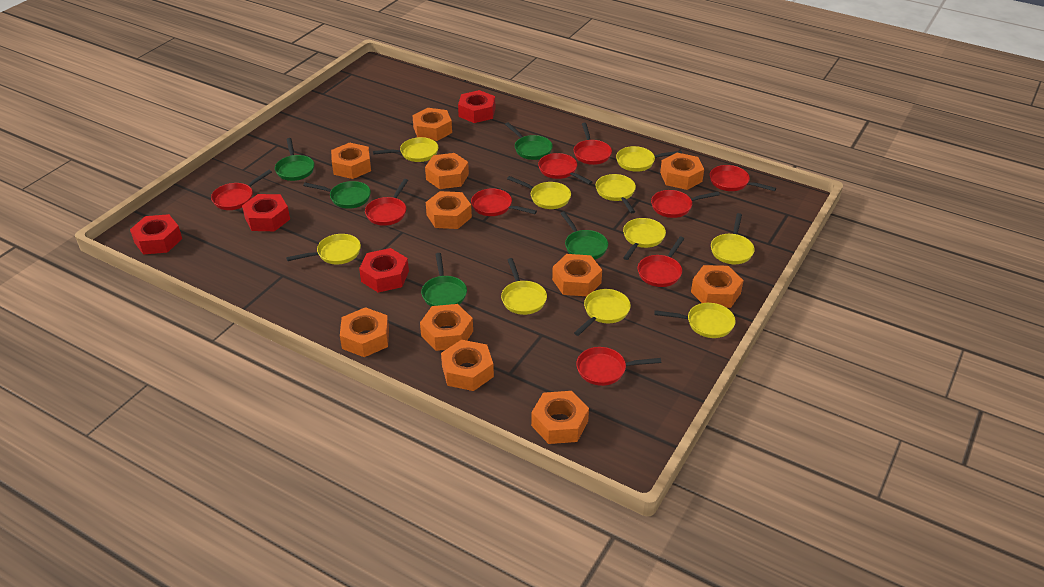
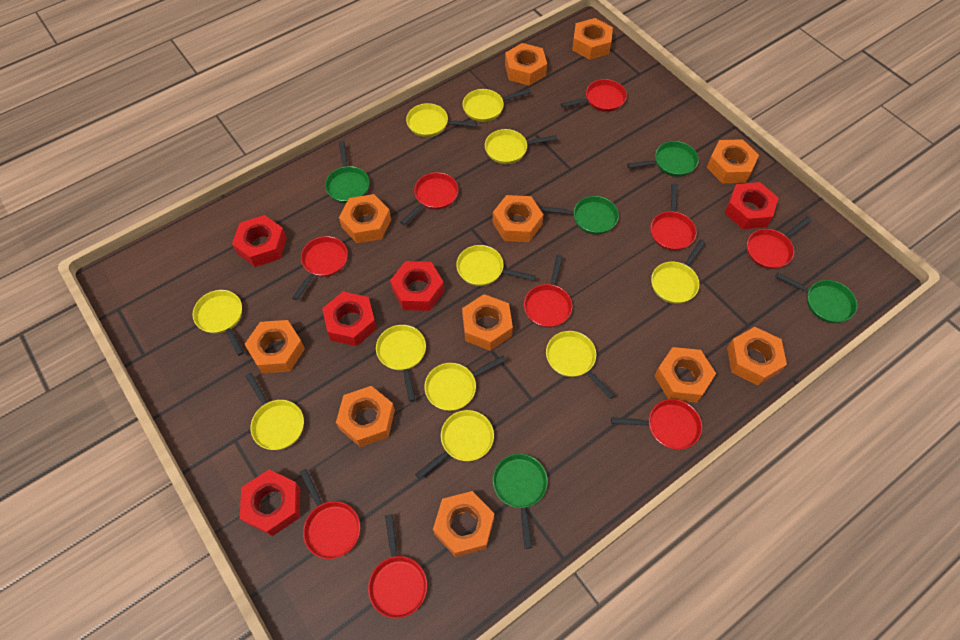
red nut: [130,214,182,255] [242,194,290,231] [359,248,409,293] [458,90,495,123] = 4 -> [232,215,287,267] [240,470,300,536] [322,292,377,346] [390,261,444,311] [725,182,778,229] = 5
yellow pan: [286,234,361,264] [373,137,438,162] [501,258,547,315] [507,176,571,209] [574,289,631,336] [596,174,636,213] [616,146,682,172] [623,218,666,260] [654,303,736,338] [711,213,755,264] = 10 -> [193,290,244,356] [246,373,304,450] [376,325,426,402] [406,103,477,137] [415,410,494,480] [424,355,506,411] [456,245,536,286] [462,89,531,122] [485,129,557,164] [546,331,615,399] [651,239,705,304] = 11

